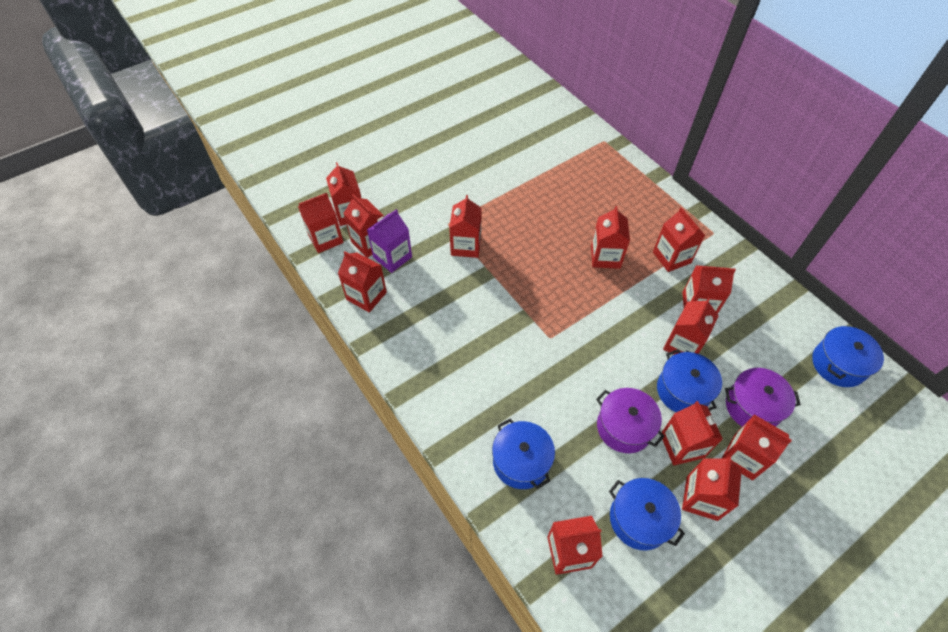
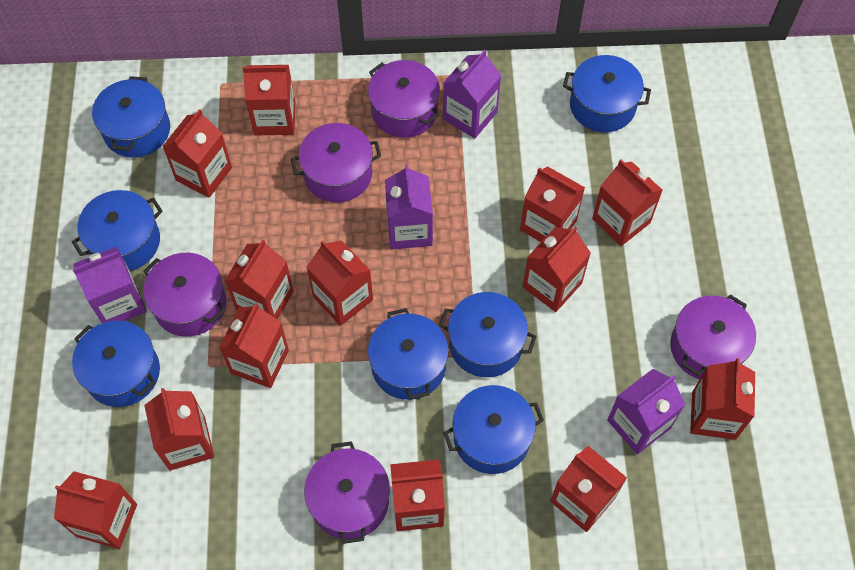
blue pot: [492,419,555,489] [609,478,685,551] [657,349,722,412] [812,326,884,387] = 4 -> [72,190,163,271] [72,321,160,407] [92,76,170,158] [368,308,449,400] [439,292,537,377] [443,385,544,474] [563,55,651,132] = 7
purple carton: [367,209,412,273] = 1 -> [73,247,147,323] [385,164,433,249] [443,50,501,138] [607,369,686,454] = 4
purple pot: [596,388,665,453] [725,368,801,427] = 2 -> [143,253,226,337] [291,123,381,203] [304,441,390,544] [368,60,440,138] [670,294,756,379] = 5

